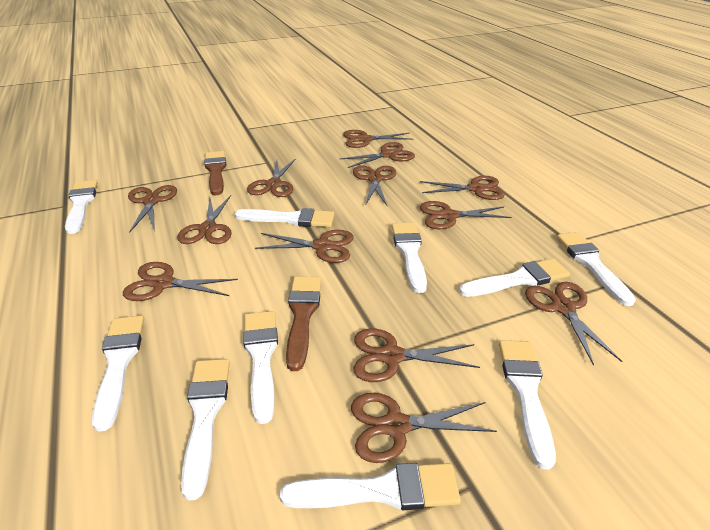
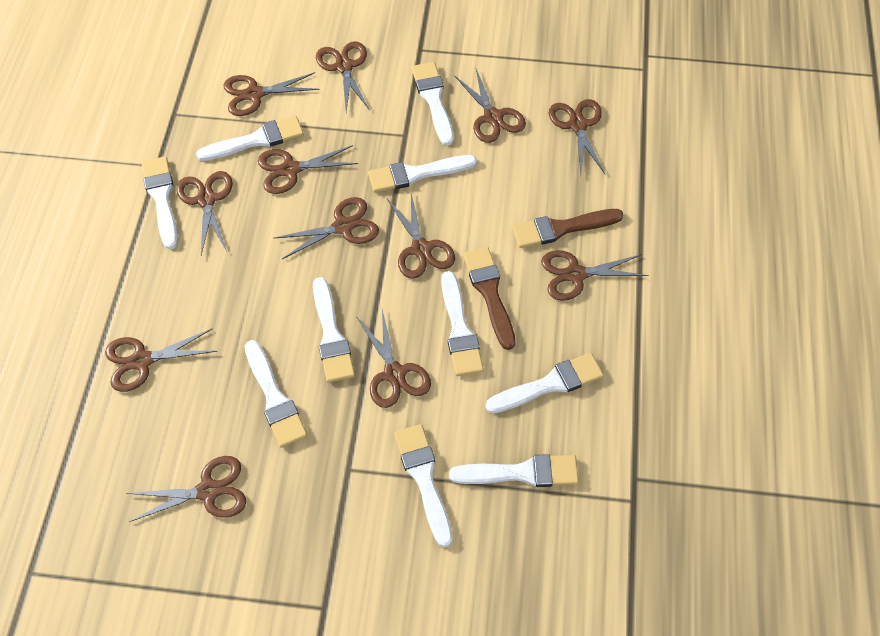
brown scissors: [123,262,238,301] [128,185,177,233] [177,195,232,244] [247,159,295,197] [255,230,354,263] [340,142,415,168] [343,130,413,148] [351,393,497,463] [353,165,396,206] [354,328,480,382] [420,176,505,200] [420,201,512,229] [525,282,622,366] = 13 -> [105,329,218,392] [127,456,246,522] [177,171,233,255] [224,72,320,116] [258,145,358,194] [275,197,379,259] [316,41,369,112] [357,310,431,408] [387,193,455,279] [455,69,526,143] [541,250,649,301] [549,99,605,174] = 12

